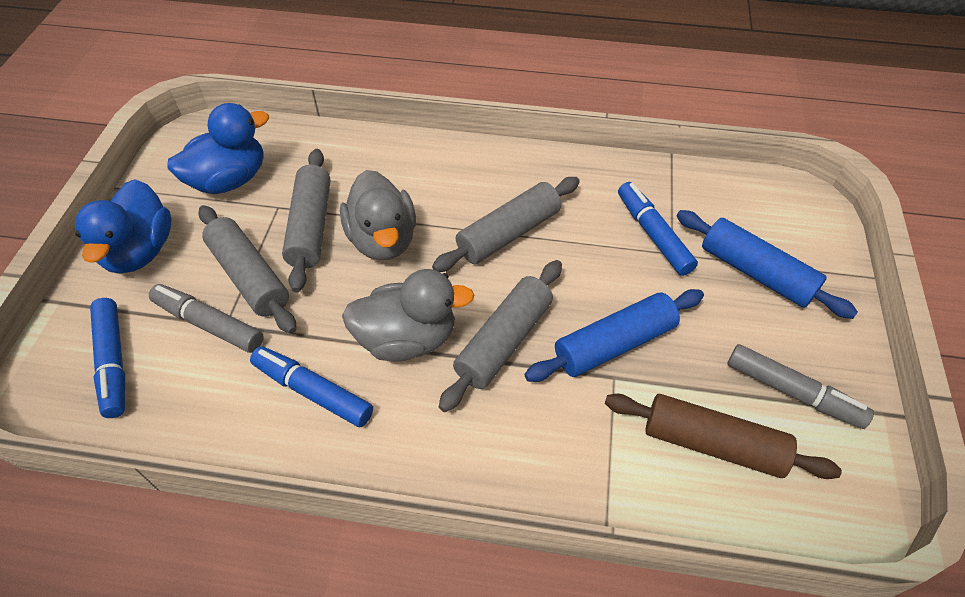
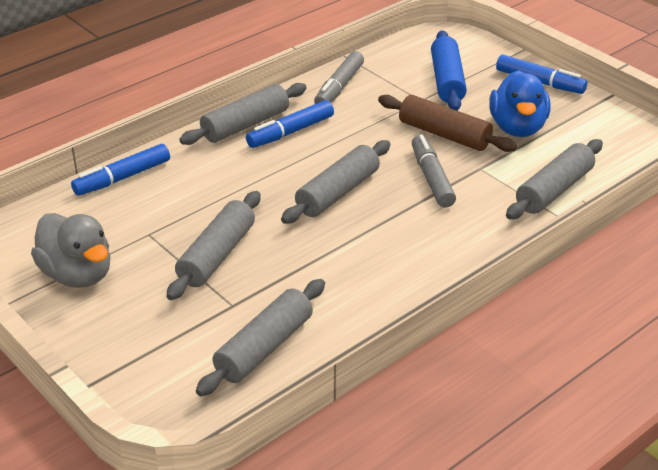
blue duck: [75,179,171,274] [167,103,269,194] = 2 -> [489,70,551,137] = 1
blue rolling pin: [524,289,704,382] [676,210,858,319] = 2 -> [431,30,467,111] = 1
grey duck: [340,170,416,260] [342,269,474,362] = 2 -> [31,213,111,288] = 1
grey rolling pin: [199,205,296,334] [282,149,331,292] [432,177,580,272] [439,260,562,412] = 4 -> [166,191,261,300] [179,83,307,145] [196,279,325,396] [281,140,390,224] [506,139,603,219] = 5

